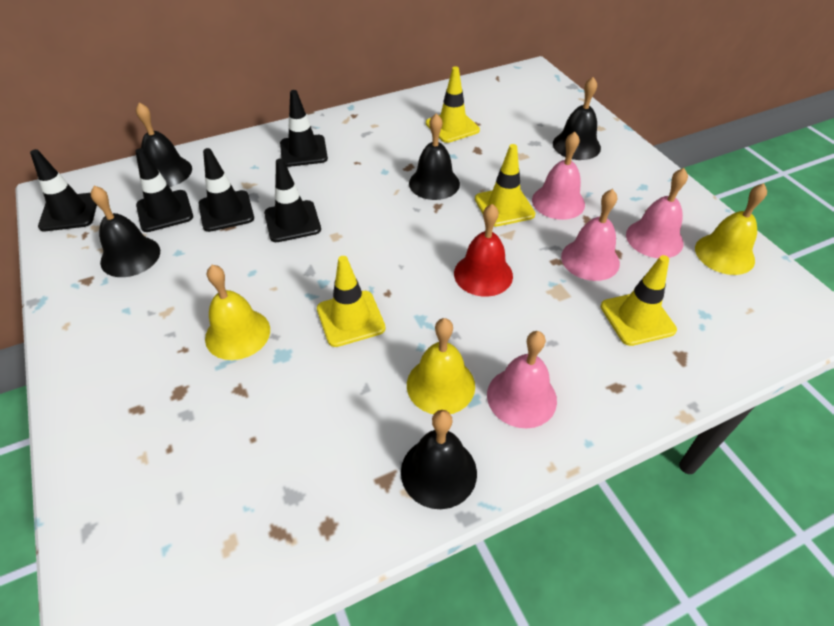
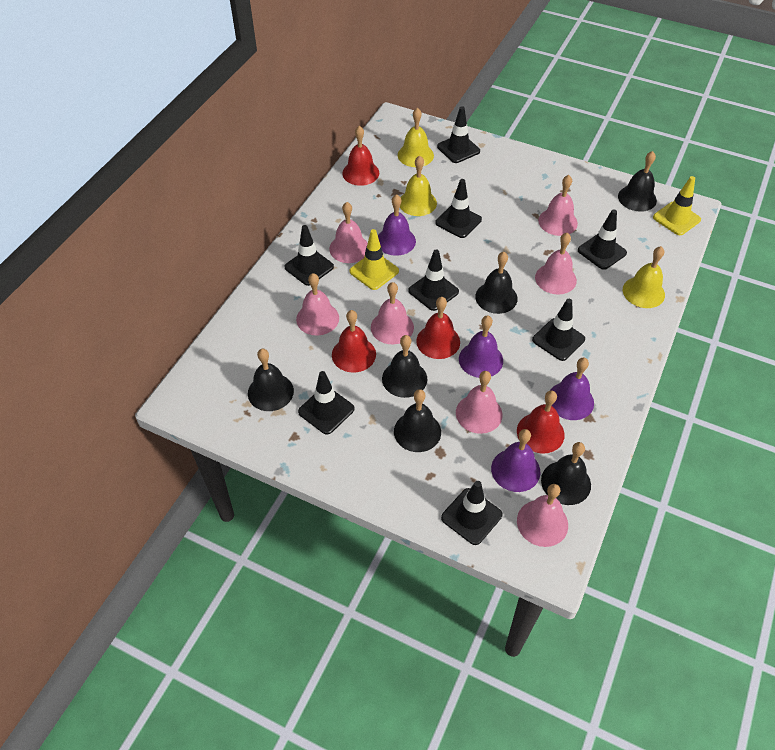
black bell: [91,186,160,277] [136,103,192,187] [401,410,477,509] [409,113,460,200] [553,77,601,160] = 5 -> [248,349,294,411] [382,335,427,398] [394,389,441,452] [475,252,518,314] [541,442,591,505] [618,151,657,212] = 6
black traffic cone: [30,149,97,231] [135,148,193,232] [198,148,254,232] [264,158,321,242] [280,90,328,167] = 5 -> [284,225,334,286] [298,371,355,435] [408,250,459,311] [435,179,482,238] [437,106,480,163] [441,481,502,545] [532,299,585,361] [578,209,627,270] = 8
pink bell: [487,331,557,428] [532,132,585,220] [561,189,620,281] [626,168,688,258] = 4 -> [296,273,339,336] [329,202,368,263] [371,282,414,344] [456,371,503,434] [517,484,568,547] [535,233,577,294] [538,175,578,236] = 7
purple bell: none = 0 -> [378,194,416,256] [459,316,503,378] [491,429,541,492] [550,358,594,420] = 4
red bell: [454,204,513,297] = 1 -> [332,310,376,373] [342,126,379,186] [416,297,460,359] [517,391,565,454] = 4
yellow traffic cone: [317,256,386,347] [426,66,480,143] [475,144,535,227] [601,255,677,346] = 4 -> [349,229,399,290] [653,176,701,235] = 2

